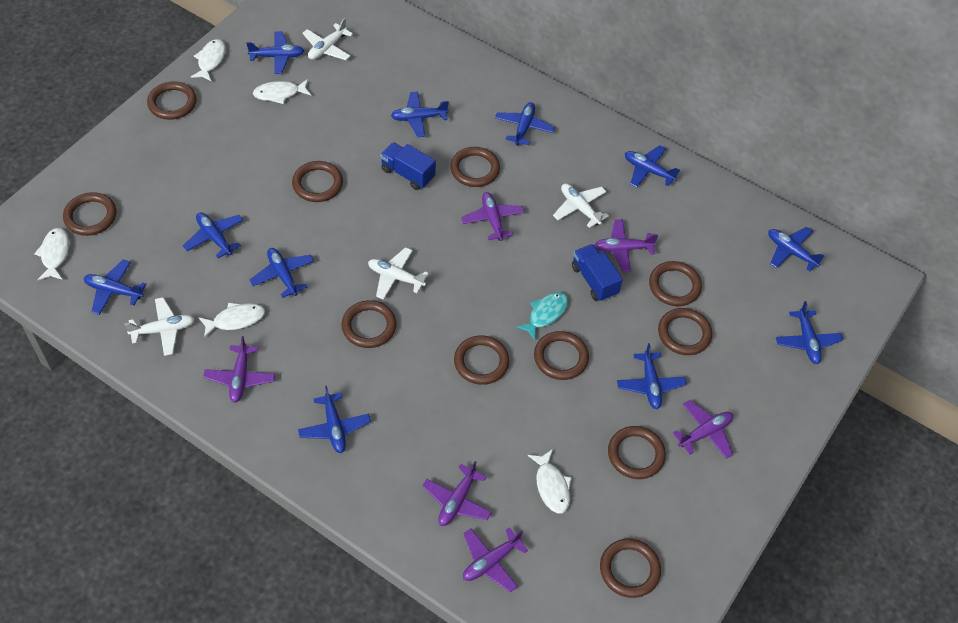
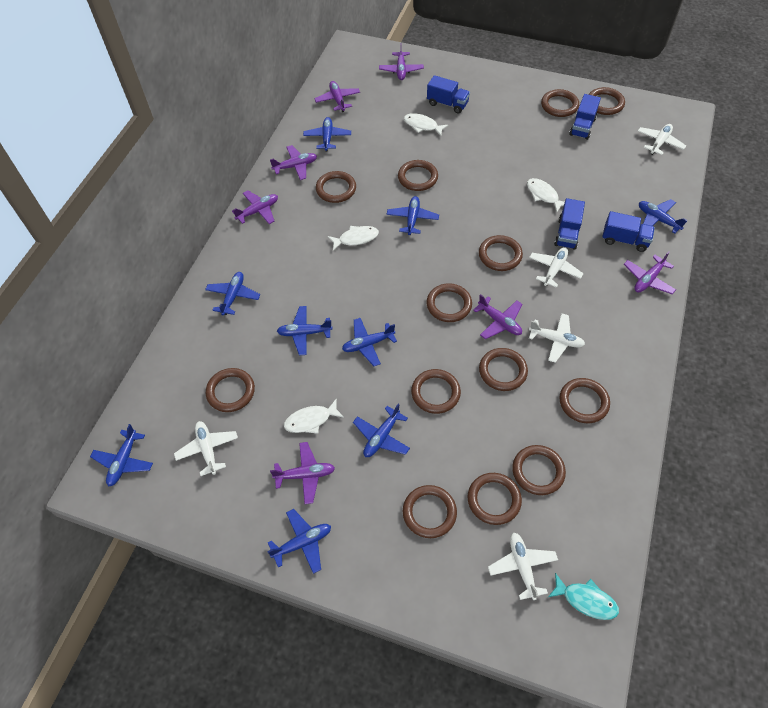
blue plane: [84,260,146,315] [183,212,244,259] [246,31,304,74] [250,248,314,298] [298,386,371,453] [391,92,449,137] [495,102,555,146] [617,343,687,409] [625,145,680,188] [768,227,825,271] [776,301,843,364] = 11 -> [90,424,153,486] [205,272,260,316] [267,509,331,574] [277,306,333,355] [303,117,351,152] [342,318,397,366] [353,404,410,457] [387,196,439,235] [639,199,687,233] = 9
blue truck: [380,142,436,190] [572,244,623,302] = 2 -> [427,75,470,114] [554,198,585,250] [569,94,601,140] [602,211,655,252] = 4
brown ring: [63,192,117,236] [147,81,197,120] [292,161,343,202] [341,300,397,348] [450,147,500,187] [454,335,510,385] [534,331,589,380] [600,539,661,598] [608,426,666,479] [649,261,702,306] [658,308,712,355] = 11 -> [206,368,255,412] [316,171,356,203] [398,160,438,191] [403,485,457,538] [411,369,461,414] [426,283,472,322] [468,473,522,525] [479,235,523,271] [479,348,528,391] [512,445,566,495] [541,89,579,117] [559,378,610,423] [588,87,625,115] = 13
purple plane: [203,336,275,403] [422,461,492,526] [461,192,525,241] [463,527,528,592] [594,219,658,272] [673,400,733,459] = 6 -> [232,190,278,224] [270,145,317,180] [270,442,335,504] [314,81,360,112] [379,43,424,80] [473,294,522,339] [624,252,676,294] = 7
white fish: [34,228,69,280] [191,39,226,82] [198,303,265,338] [253,79,311,104] [528,449,572,513] = 5 -> [284,398,344,434] [328,226,379,251] [404,113,449,136] [527,178,565,212] = 4
white plane: [125,297,195,356] [302,18,353,60] [368,247,429,300] [553,184,609,228] = 4 -> [174,421,238,476] [488,533,558,600] [529,247,584,288] [529,313,585,363] [638,124,686,155] = 5

